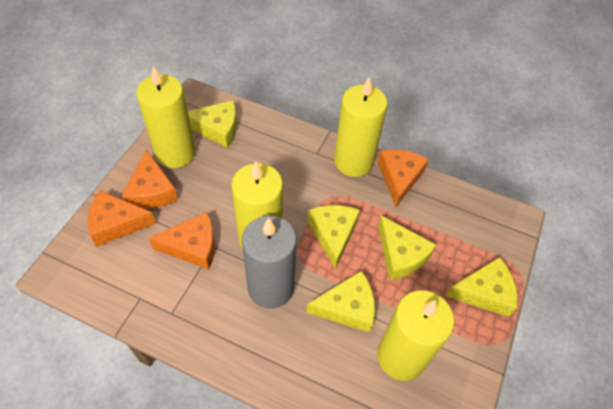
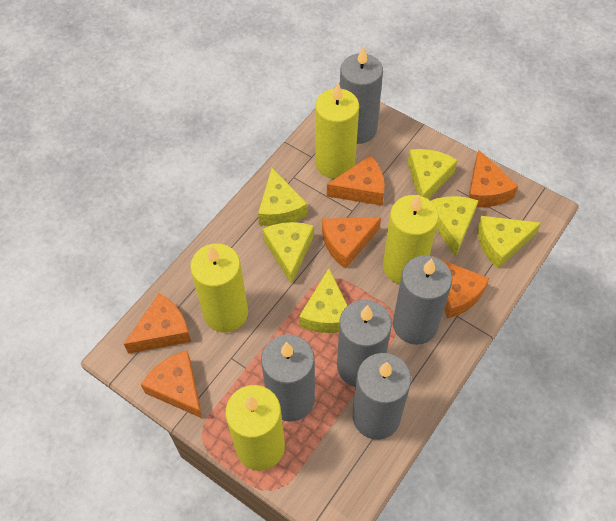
grey candle: [242,215,297,309] = 1 -> [261,334,315,422] [337,300,392,387] [340,46,383,144] [352,353,411,440] [393,255,453,345] = 5
orange cheese: [88,191,156,247] [122,149,178,209] [148,212,215,269] [378,149,429,207] = 4 -> [124,294,191,354] [141,350,203,419] [322,217,381,269] [327,155,385,206] [433,256,489,319] [468,150,518,207] = 6
yellow cheese: [188,100,237,148] [306,271,375,333] [307,205,360,269] [378,215,436,280] [446,257,518,317] = 5 -> [258,168,308,226] [262,222,314,284] [299,268,348,333] [408,149,457,199] [430,196,479,257] [477,216,541,268] = 6

